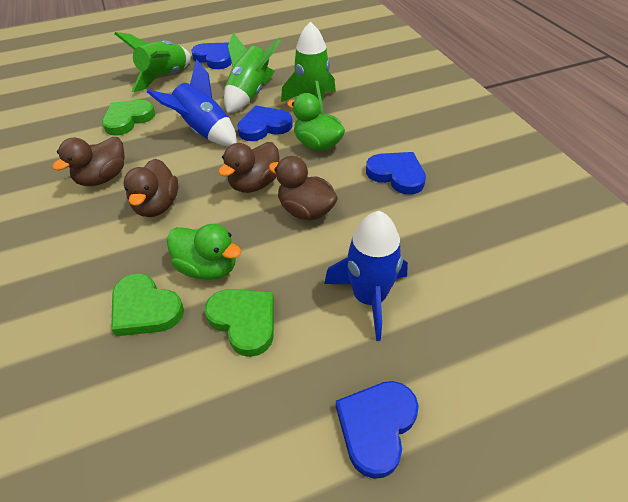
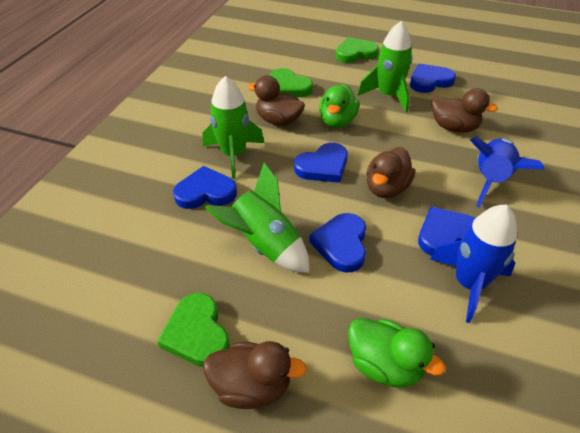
blue heart: [191,43,232,69] [237,106,293,141] [336,381,419,479] [366,152,426,195] = 4 -> [173,166,237,209] [294,143,348,183] [309,213,366,273] [410,64,456,93] [418,207,475,256] = 5

